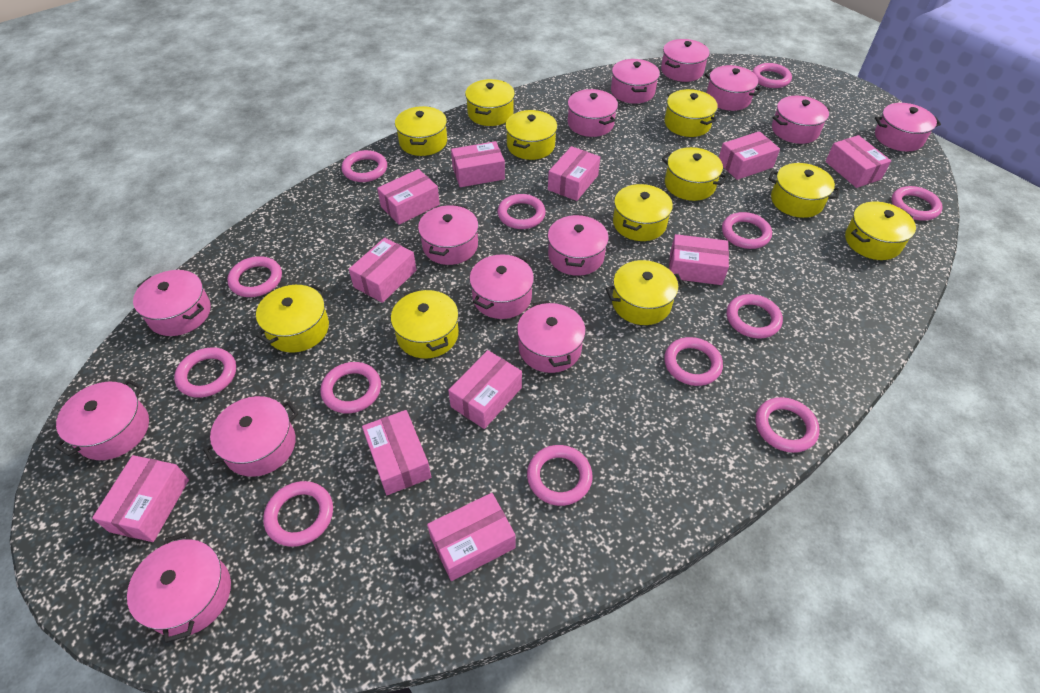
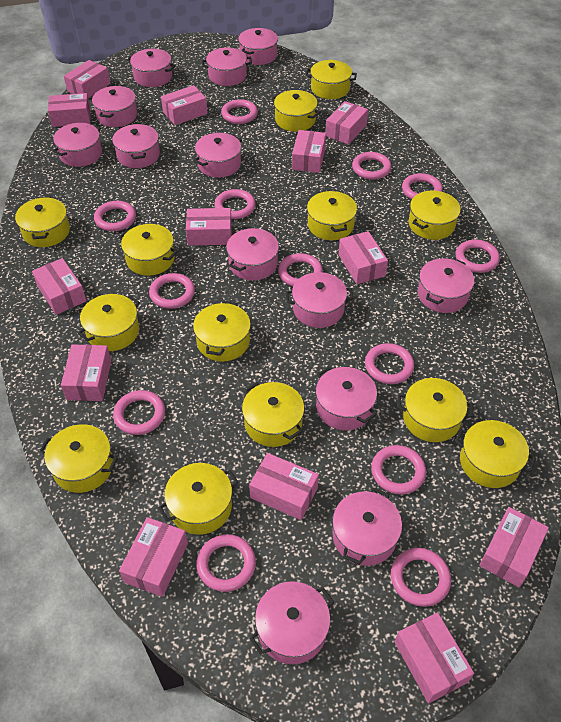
pink box: [92,455,189,542] [349,238,417,303] [362,410,431,495] [377,169,440,225] [427,493,515,581] [448,350,522,429] [451,141,505,187] [548,146,600,201] [669,234,729,285] [719,131,780,180] [825,135,891,188] = 11 -> [32,258,86,315] [48,93,91,127] [61,344,111,401] [64,60,110,98] [119,517,188,597] [161,85,208,125] [186,208,232,246] [249,453,319,520] [292,130,326,173] [325,101,368,145] [338,231,388,284] [395,612,474,703] [479,507,549,588] = 13
pink pot: [55,379,149,460] [127,532,231,643] [133,270,211,336] [203,396,298,477] [418,204,479,265] [469,254,534,319] [517,300,586,373] [548,214,609,276] [568,89,618,137] [611,59,660,104] [661,39,710,82] [704,65,762,111] [772,96,830,144] [875,103,941,152] = 14 -> [53,123,102,167] [92,86,137,127] [112,124,160,168] [127,49,176,87] [194,133,242,178] [202,47,252,86] [226,228,279,281] [238,28,278,65] [249,581,334,664] [286,272,353,328] [316,367,377,430] [332,488,402,566] [418,258,474,313] = 13
yellow pot: [256,284,329,353] [391,288,459,359] [395,106,447,156] [465,79,515,126] [505,110,557,160] [605,260,685,325] [613,184,673,241] [662,147,728,201] [665,89,718,137] [768,163,840,218] [845,202,916,260] = 11 -> [15,197,70,247] [39,424,118,493] [78,294,140,351] [119,224,178,276] [158,463,238,535] [193,301,251,362] [242,382,304,447] [272,90,320,132] [305,60,357,99] [307,190,357,240] [397,378,474,442] [409,191,461,240] [455,420,536,488] = 13

